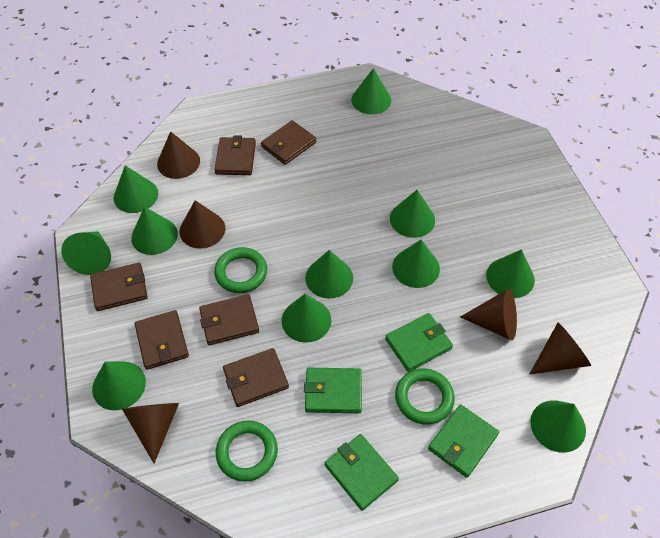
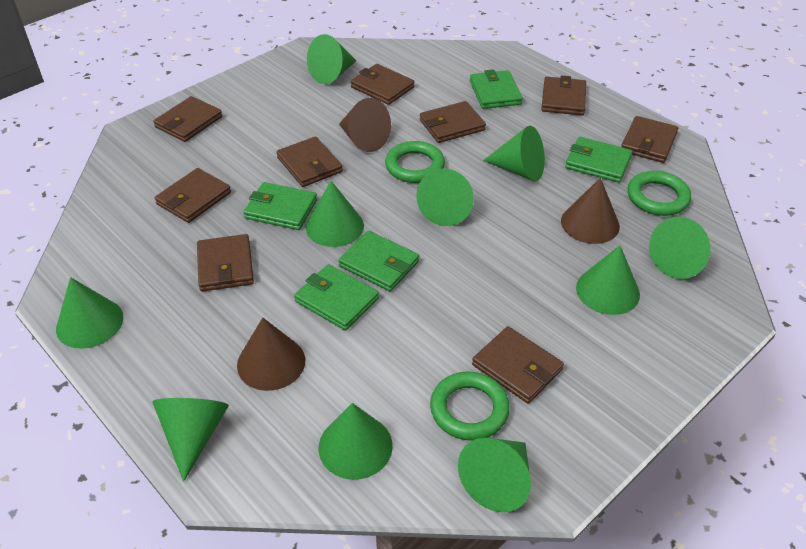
brown cone: [122,403,179,463] [157,131,200,179] [180,200,225,249] [460,289,517,340] [530,323,591,374] = 5 -> [237,318,305,391] [339,98,391,152] [561,178,620,244] = 3
brown wallet: [90,263,148,311] [135,310,189,370] [199,294,259,345] [214,135,256,175] [223,348,289,407] [261,120,316,165] = 6 -> [153,96,222,142] [155,168,231,223] [197,234,254,292] [276,137,343,187] [351,64,415,105] [420,101,486,143] [472,326,564,404] [541,76,586,116] [622,116,678,163] = 9
green cone: [61,231,111,275] [92,361,146,410] [114,165,158,213] [131,207,178,255] [282,294,331,343] [305,250,353,299] [351,68,391,114] [390,190,435,238] [392,240,440,288] [486,249,535,298] [530,400,586,453] = 11 -> [56,277,123,349] [152,398,229,482] [306,181,364,247] [307,34,357,84] [319,403,393,480] [416,169,474,226] [458,438,531,512] [483,126,545,181] [576,245,640,315] [649,217,711,279] = 10
green wallet: [304,368,362,413] [325,434,399,511] [385,313,453,372] [428,404,499,478] = 4 -> [243,182,317,230] [294,264,379,331] [338,231,419,292] [470,69,523,109] [565,137,632,183] = 5

